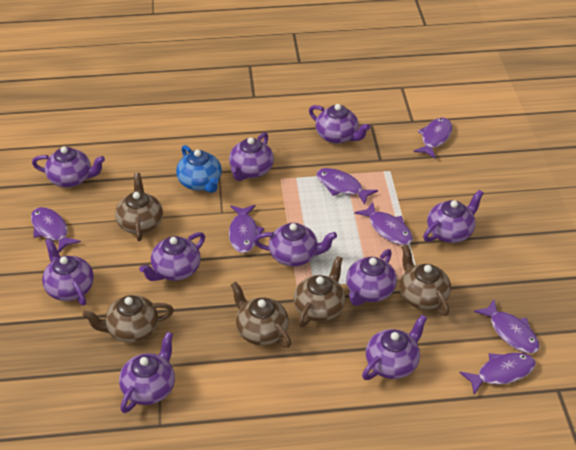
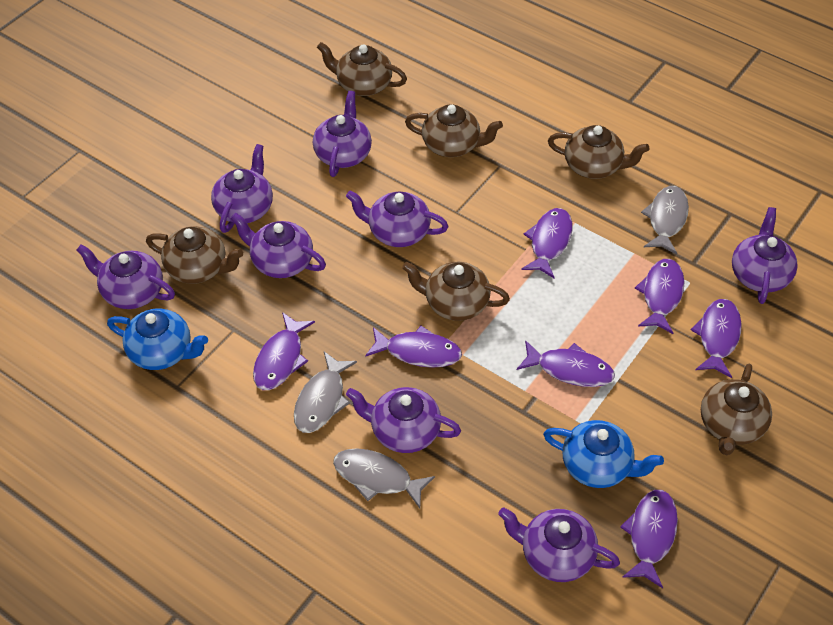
blue teapot: [176,145,222,193] = 1 -> [107,309,208,370] [543,420,664,488] = 2
brown teapot: [82,295,174,343] [115,173,163,241] [231,282,291,348] [294,256,345,327] [400,245,451,316] = 5 -> [146,226,243,284] [317,42,407,96] [402,262,510,321] [405,104,503,157] [548,125,649,179] [701,364,772,455] = 6
grey fish: none = 0 -> [294,351,357,433] [333,448,435,508] [641,186,689,254] = 3
purple teapot: [32,147,105,187] [42,238,94,305] [119,332,175,413] [139,232,205,281] [229,133,274,181] [254,223,337,267] [309,104,370,144] [346,249,397,306] [362,315,427,380] [423,190,484,243] = 10 -> [76,244,175,309] [211,144,273,233] [231,213,326,278] [313,91,372,177] [346,191,449,247] [346,387,461,453] [498,507,620,582] [732,207,798,304] = 8

